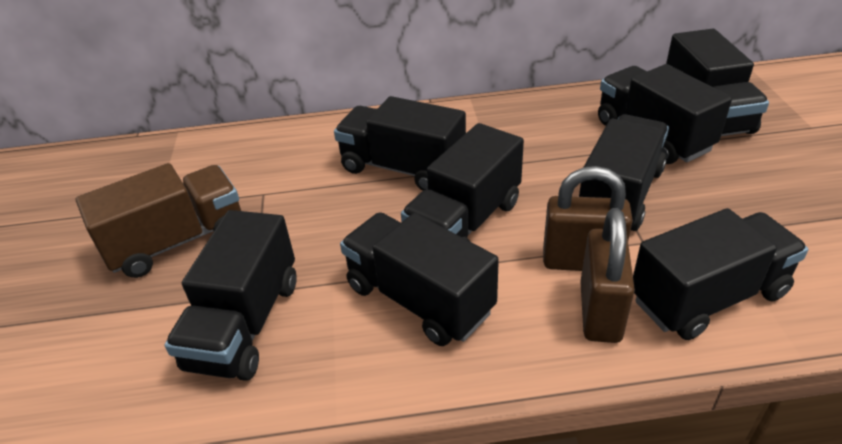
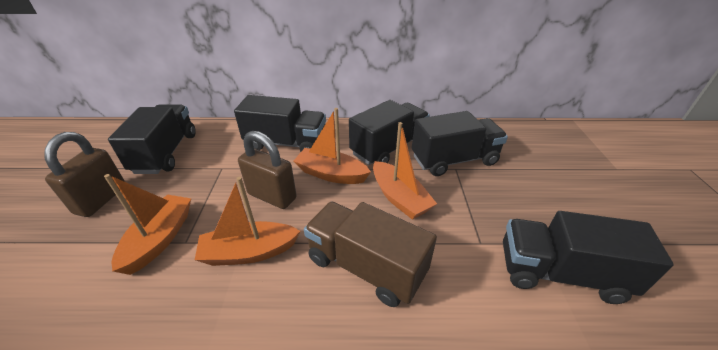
black truck: [165,210,297,381] [334,96,466,191] [340,212,499,346] [401,123,524,241] [579,114,669,231] [598,64,732,164] [633,208,808,340] [666,29,769,136] = 8 -> [108,105,196,174] [234,95,326,152] [349,100,430,165] [412,111,508,176] [503,211,674,304] = 5
orange boat: none = 0 -> [104,174,191,275] [195,177,300,266] [294,108,371,184] [373,122,437,220] = 4

